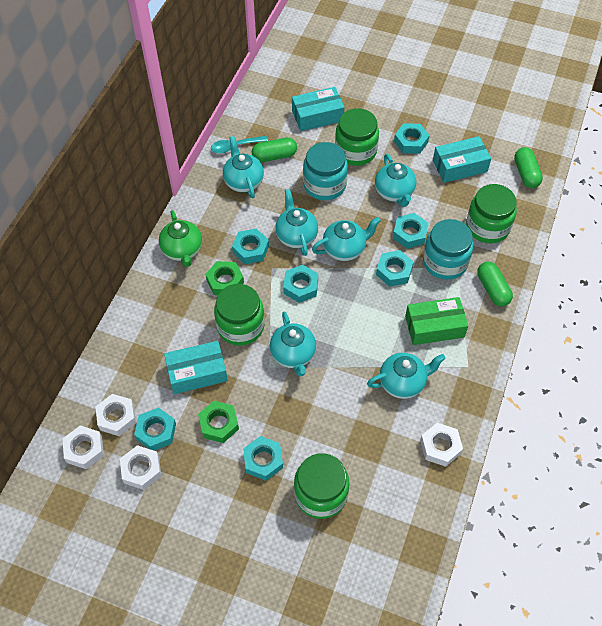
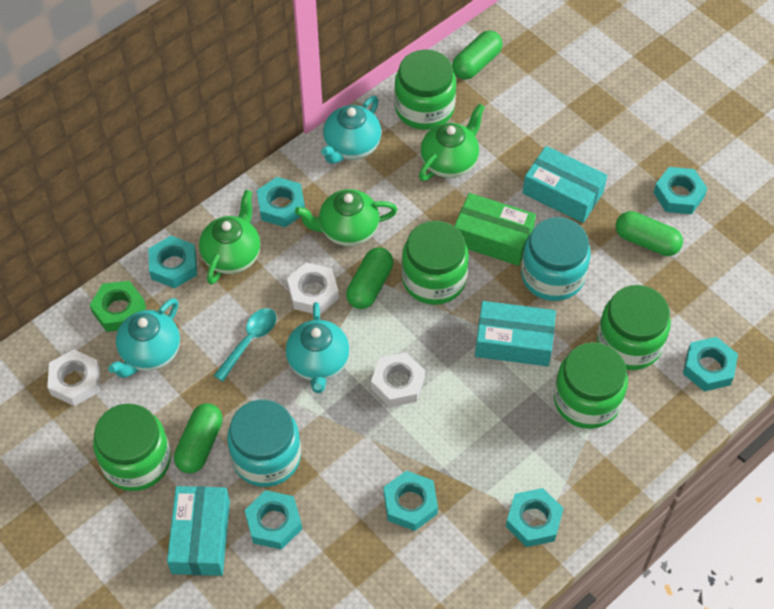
green capsule: [252,137,297,162] [477,261,513,307] [514,147,543,188] = 3 -> [174,403,223,473] [346,247,393,309] [452,30,503,80] [616,211,683,256] = 4
green jar: [214,284,265,346] [294,453,349,519] [335,108,379,166] [466,184,517,243] = 4 -> [93,403,171,491] [394,49,456,130] [402,221,469,305] [554,342,628,429] [597,285,671,370] = 5
green nut: [198,401,239,443] [205,261,244,295] = 2 -> [90,281,146,332] = 1
green teapot: [159,210,202,267] = 1 -> [199,190,260,285] [295,189,397,246] [419,104,485,181] = 3
turquoise teapot: [223,136,264,198] [270,312,316,376] [275,189,318,256] [312,217,381,261] [367,353,446,399] [375,154,416,207] = 6 -> [108,298,180,378] [286,302,350,393] [321,96,381,164] = 3
white nut: [63,425,104,469] [95,394,136,436] [120,445,161,490] [420,423,463,467] = 4 -> [47,349,100,406] [287,263,339,314] [371,352,425,407] = 3

